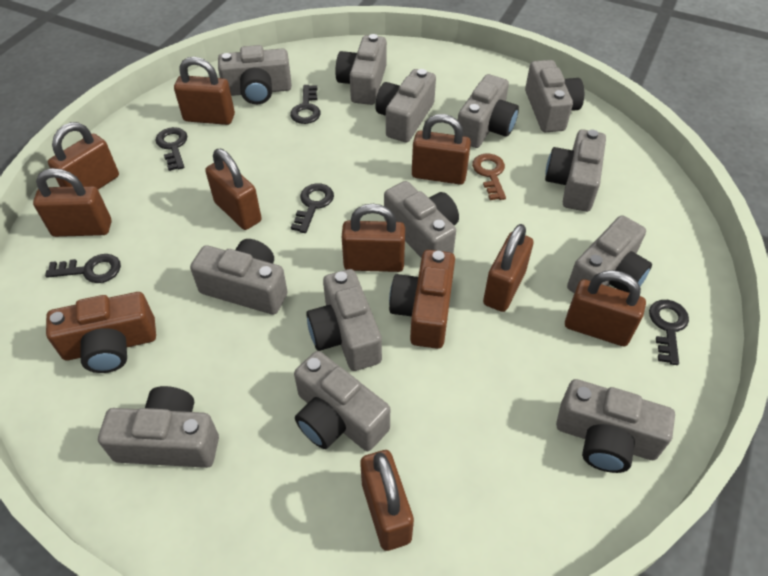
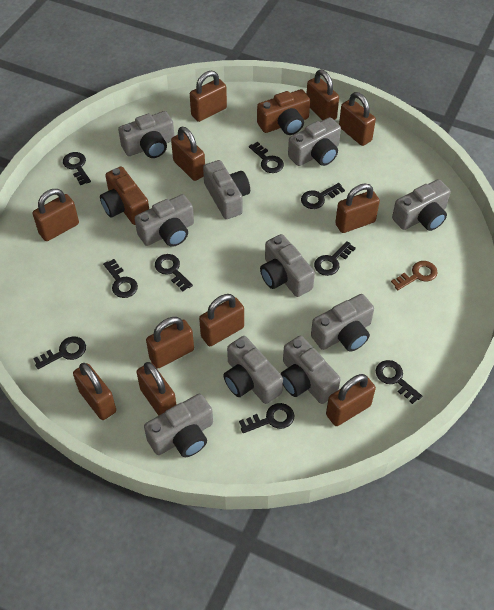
black key: [45,254,121,283] [155,127,187,171] [290,85,321,124] [290,183,334,233] [649,300,689,365] = 5 -> [33,336,86,369] [63,152,91,185] [103,259,138,298] [155,254,193,292] [239,403,294,433] [249,142,284,173] [301,183,345,209] [314,241,356,276] [376,360,422,404] = 9
brown padlock: [33,168,111,237] [48,122,119,190] [174,57,235,125] [205,149,262,230] [342,204,405,272] [360,450,414,551] [412,114,471,185] [483,224,533,312] [565,270,646,346] = 9 -> [32,189,79,241] [73,363,116,420] [136,362,176,416] [146,317,194,369] [171,126,205,181] [190,71,227,122] [199,294,244,346] [306,70,339,120] [326,374,376,426] [335,183,380,233] [339,92,376,146] = 11
grey camera: [98,386,219,468] [190,239,288,314] [218,45,292,104] [294,351,390,451] [306,269,382,371] [335,34,387,105] [375,69,436,142] [384,181,459,258] [458,74,519,148] [525,60,584,132] [545,129,606,212] [556,379,675,473] [567,215,652,293] = 13 -> [118,111,174,158] [135,194,194,247] [144,393,213,457] [203,160,250,219] [223,336,283,404] [260,234,315,297] [280,336,341,404] [288,117,341,166] [311,294,374,352] [392,179,451,231] = 10

